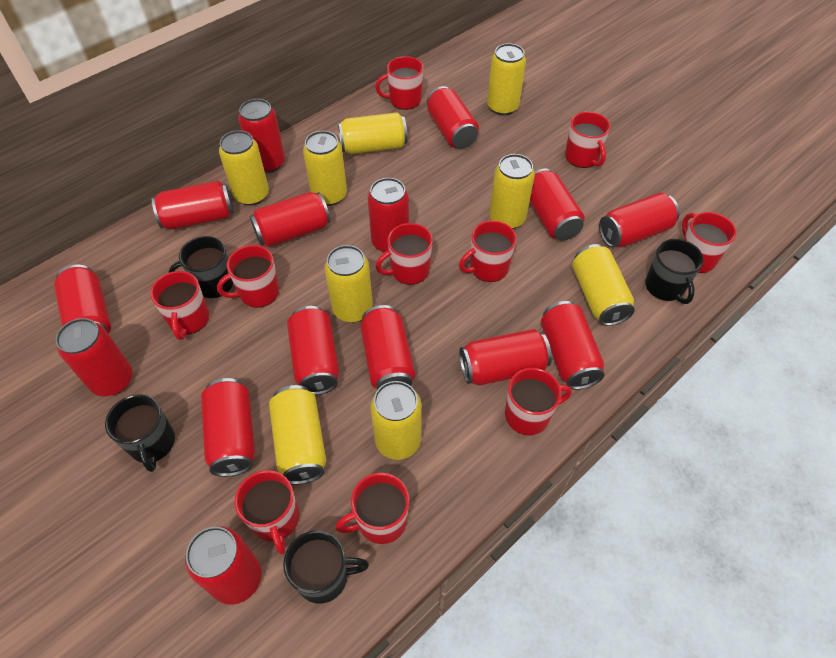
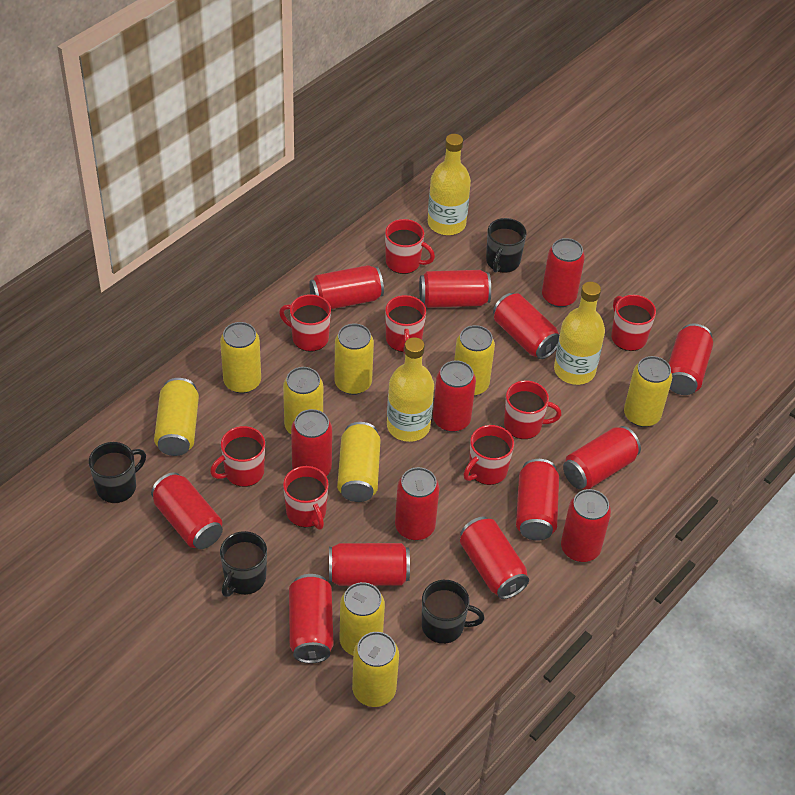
red mug: [150,271,209,340] [217,245,279,308] [234,470,299,554] [335,473,409,544] [375,56,423,110] [376,223,433,285] [459,221,516,282] [505,368,572,435] [565,112,610,168] [682,212,736,273] = 10 -> [210,426,265,487] [279,294,331,352] [283,466,329,530] [385,219,435,274] [385,295,426,354] [463,425,514,485] [504,380,562,439] [611,295,656,351] = 8
yellow bottle: none = 0 -> [387,337,434,442] [428,134,471,235] [554,282,605,385] = 3

